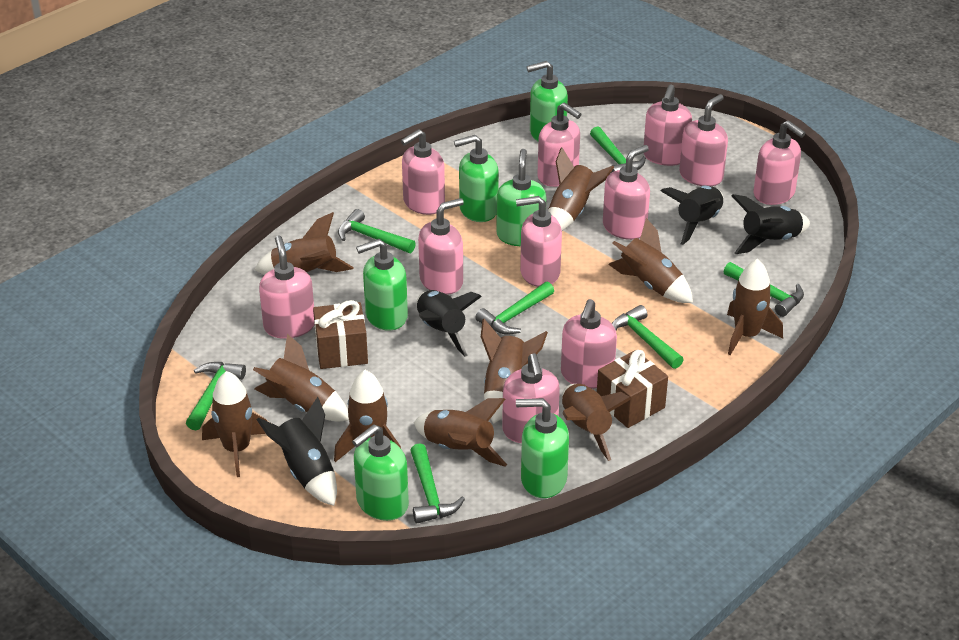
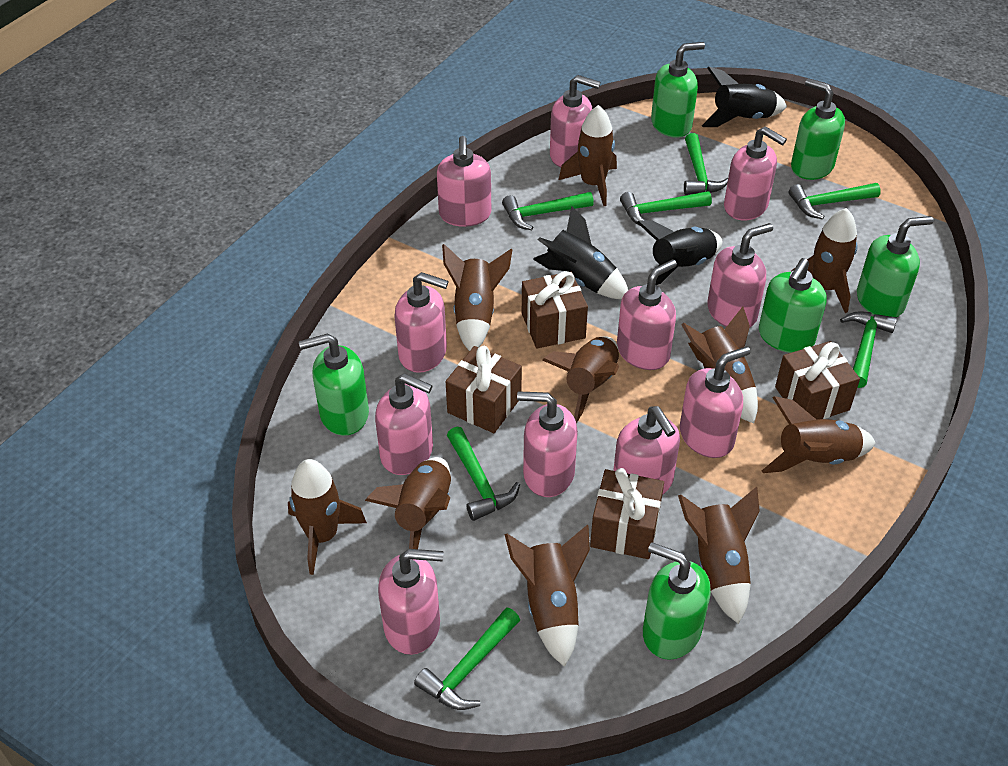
black rocket: [256,397,337,506] [417,290,482,357] [661,186,723,245] [732,194,810,254] = 4 -> [533,206,628,299] [637,220,722,285] [702,67,787,127] = 3
brown gift: [313,300,368,369] [597,350,668,428] = 2 -> [445,346,522,433] [522,271,588,348] [590,468,664,559] [775,341,860,420] = 4

